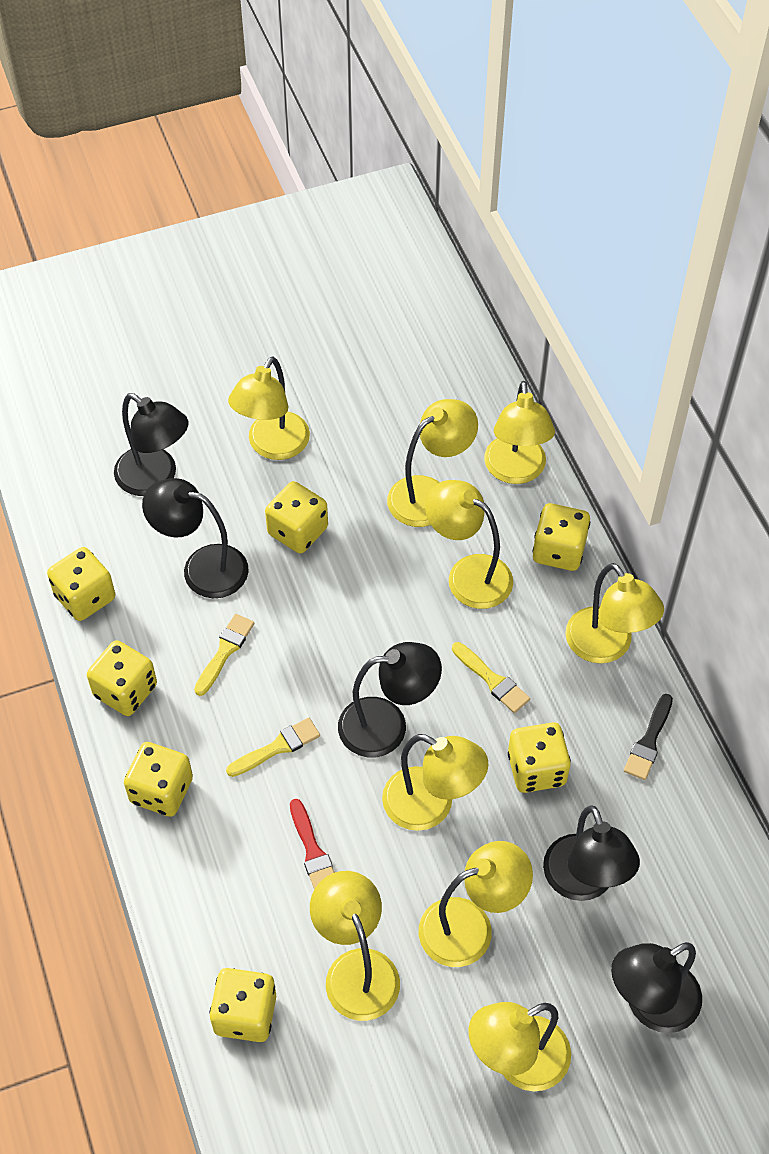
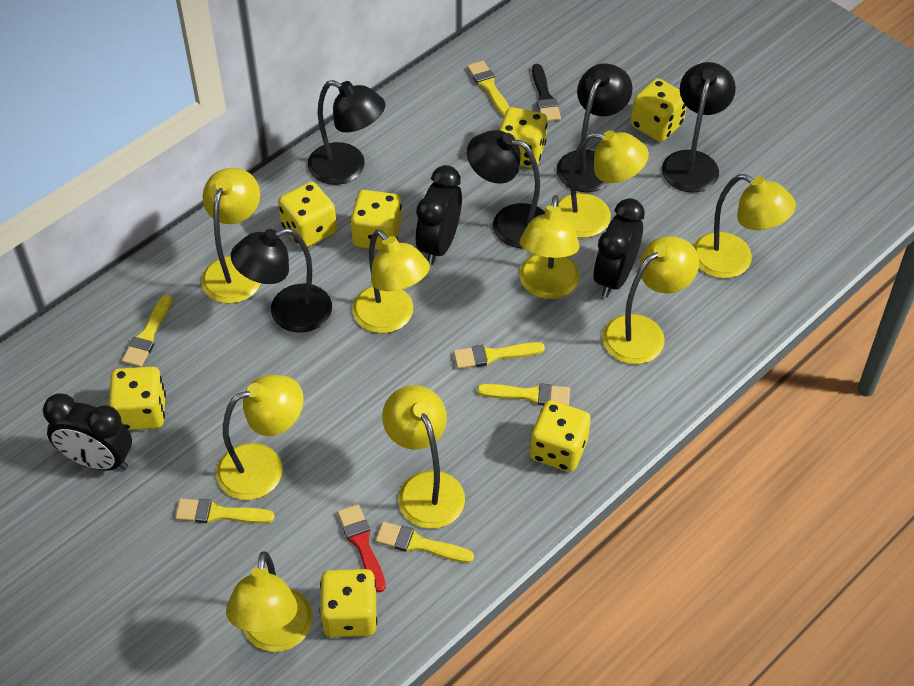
black clock: none = 0 -> [43,393,132,471] [415,165,462,265] [593,198,645,298] = 3
yellow brush: [194,614,255,696] [226,718,320,777] [452,642,530,713] = 3 -> [122,294,172,367] [175,499,275,523] [375,522,474,563] [453,342,545,369] [467,61,510,117] [477,383,570,406] = 6

